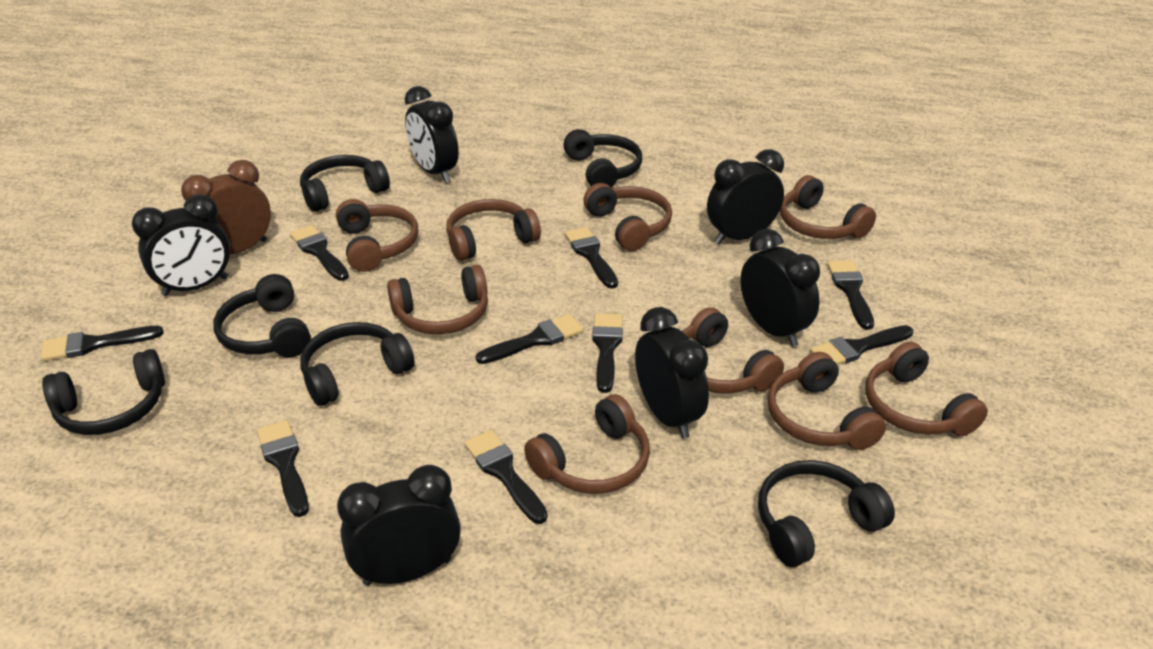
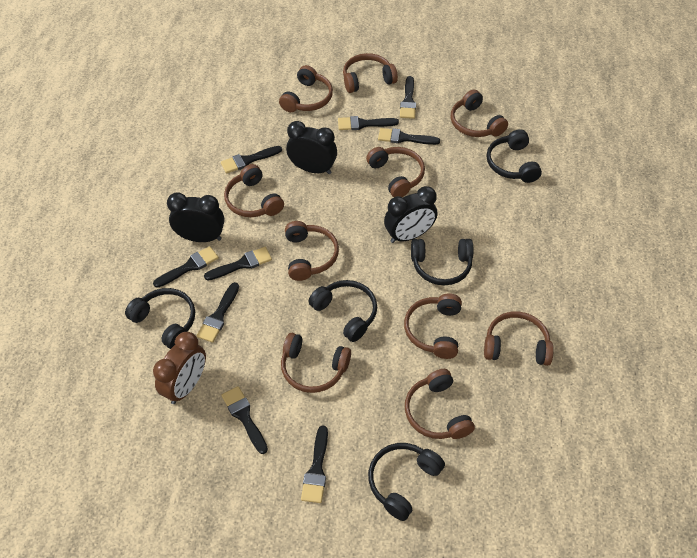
black clock: [132,194,230,296] [337,465,461,586] [405,86,459,182] [635,307,709,439] [707,149,784,245] [740,229,820,347] = 6 -> [167,192,225,242] [286,121,337,174] [384,186,437,243] = 3
black headphones: [42,349,165,435] [213,274,311,357] [300,155,390,212] [301,322,415,406] [563,129,642,187] [758,460,895,567] = 6 -> [125,288,195,349] [308,280,377,342] [368,443,445,521] [411,239,473,285] [487,129,542,183] = 5
brown headphones: [336,199,418,272] [387,265,488,334] [446,199,541,261] [524,394,650,494] [583,183,672,251] [682,307,784,394] [768,352,886,450] [780,175,876,239] [865,342,988,436] = 9 -> [224,164,284,217] [279,65,333,112] [281,333,351,393] [285,221,339,281] [343,53,398,93] [366,147,425,197] [404,293,462,359] [405,369,475,439] [451,89,508,137] [484,311,554,366] = 10

